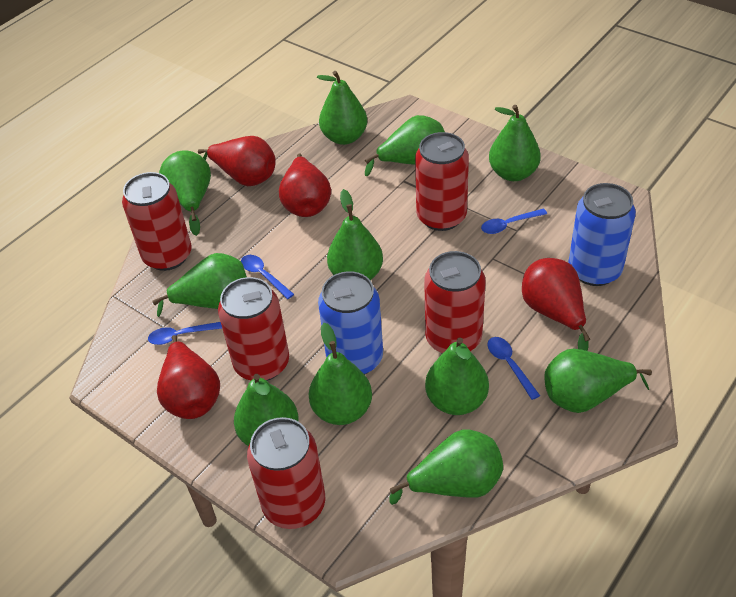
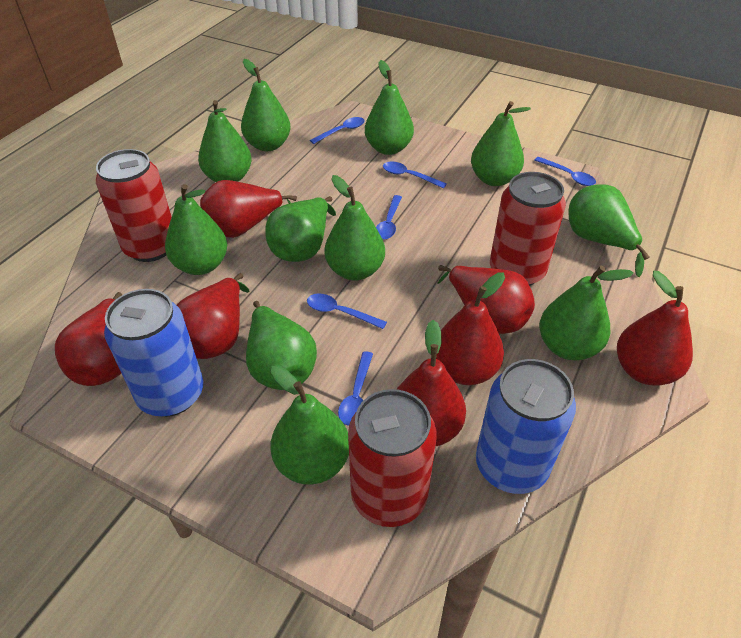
blue spoon: [148,322,222,345] [241,255,294,299] [481,209,547,234] [487,337,540,400] = 4 -> [307,294,387,329] [310,117,364,144] [338,351,373,426] [376,195,402,239] [383,161,447,189] [534,157,596,186] = 6
red can: [122,172,192,271] [218,277,289,381] [247,417,325,529] [415,132,469,231] [424,251,486,354] = 5 -> [96,149,172,262] [348,389,436,527] [490,172,566,286] = 3
red pear: [157,335,220,419] [198,136,276,186] [279,154,331,217] [522,258,591,351] = 4 -> [55,292,122,386] [177,273,250,359] [200,180,297,238] [396,320,466,447] [436,272,505,385] [437,265,535,334] [617,271,693,386] = 7

